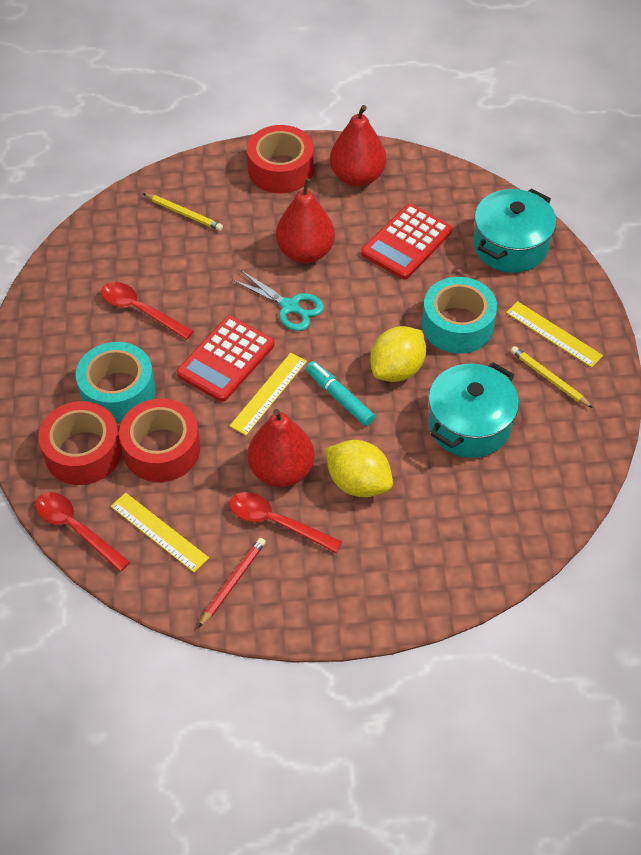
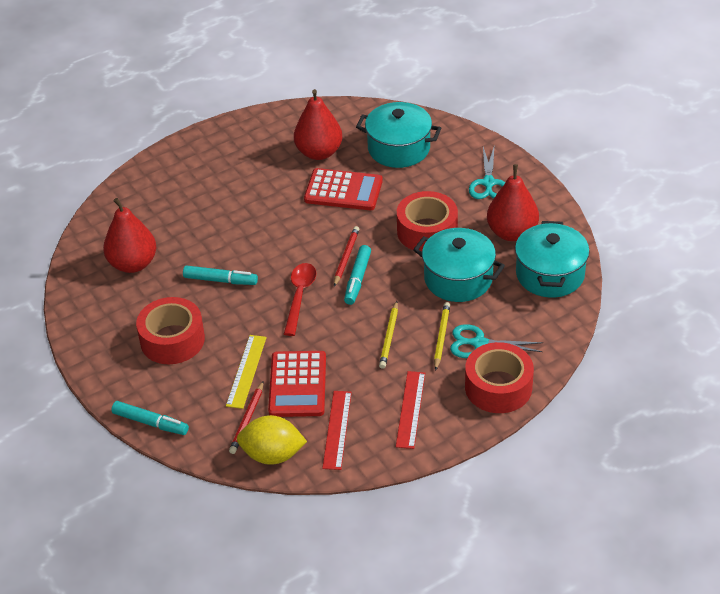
red pencil: [198,538,266,628] = 1 -> [229,381,264,454] [334,226,360,287] = 2
red ruler: none = 0 -> [322,391,352,470] [396,371,425,449] = 2
red spoon: [35,492,130,572] [101,282,194,340] [229,492,343,553] = 3 -> [284,263,316,336] = 1
turquoise marker: [306,361,375,426] = 1 -> [111,401,189,435] [183,265,258,285] [344,245,371,305] = 3
turquoise pot: [428,362,519,458] [473,189,556,273] = 2 -> [356,102,441,168] [413,228,505,302] [515,221,590,298] = 3
turquoise scissors: [232,270,324,331] = 1 -> [450,324,543,358] [469,147,505,199] = 2
turquoise tape: [76,342,155,422] [422,277,497,354] = 2 -> none = 0
yellow lemon: [325,440,393,497] [370,326,426,382] = 2 -> [237,415,307,465] = 1
yellow ruler: [111,493,209,573] [230,353,307,435] [506,301,603,368] = 3 -> [226,335,267,409] = 1

